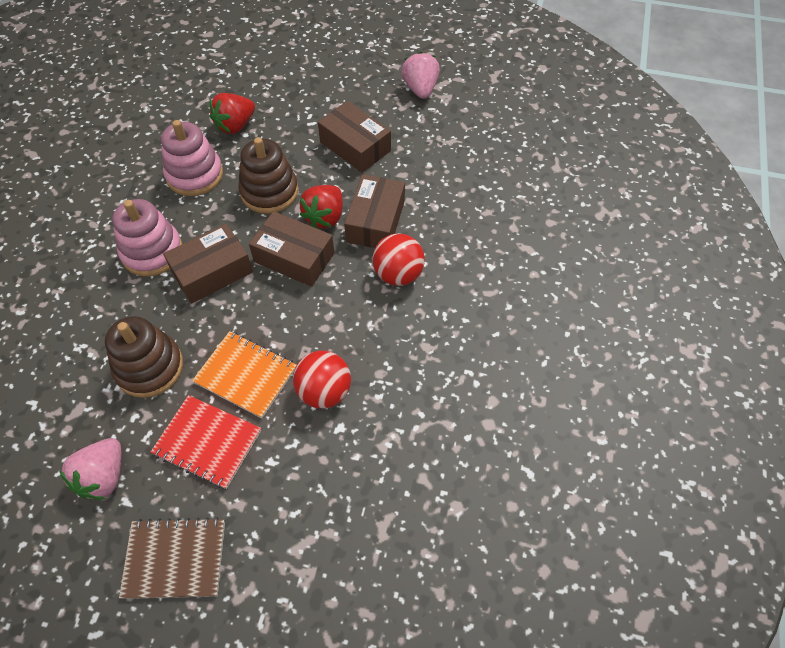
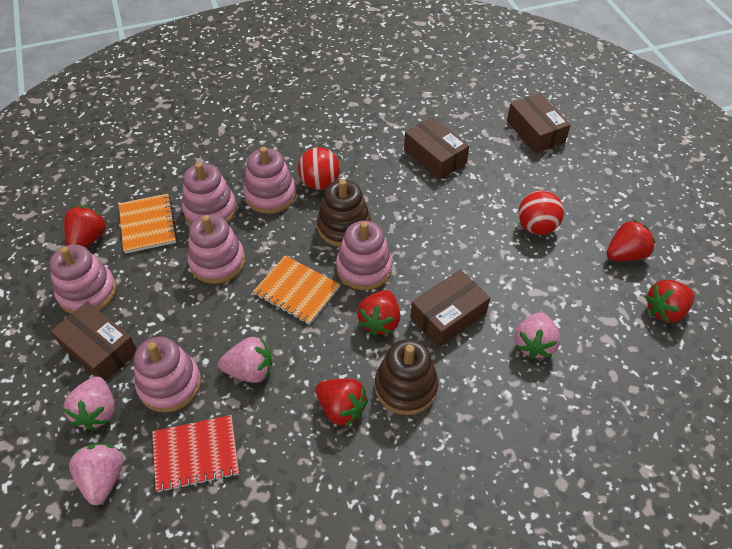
brown notebook: [119,517,225,599] = 1 -> none = 0
orange notebook: [192,331,297,418] = 1 -> [118,194,177,254] [253,256,340,325] = 2
pink stacking toy: [112,199,182,277] [161,120,223,196] = 2 -> [49,245,116,314] [134,337,201,412] [182,162,237,224] [188,214,245,284] [243,147,296,214] [336,221,393,290] = 6
pink strawberry: [59,438,121,500] [401,52,440,99] = 2 -> [63,376,115,430] [69,443,123,505] [219,337,272,383] [514,312,560,359] = 4
red strawberry: [210,93,255,134] [300,185,343,228] = 2 -> [64,206,107,248] [316,378,368,428] [357,290,400,336] [606,220,656,261] [645,280,695,323] = 5

